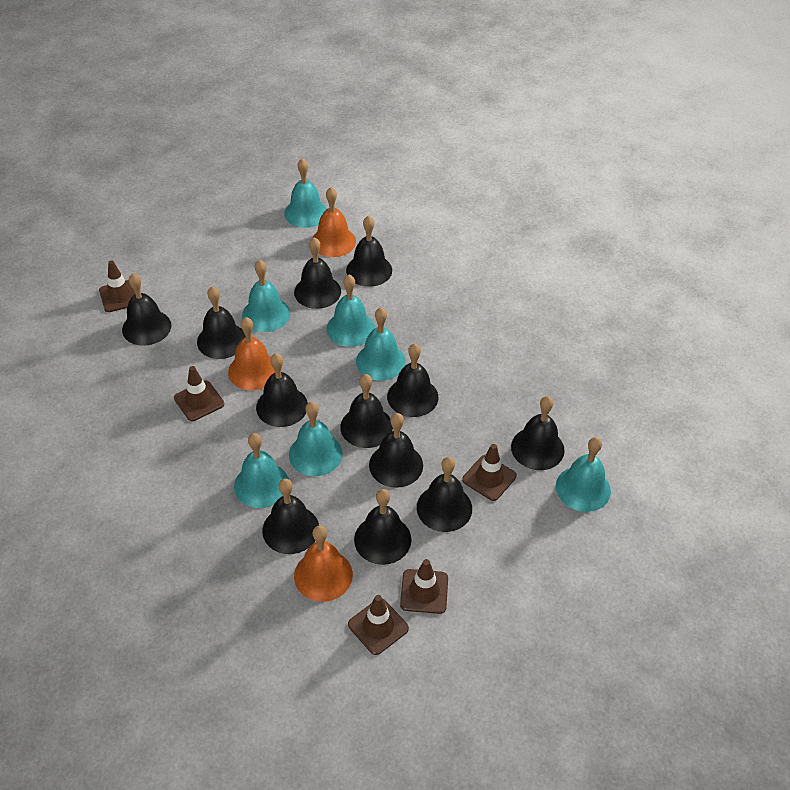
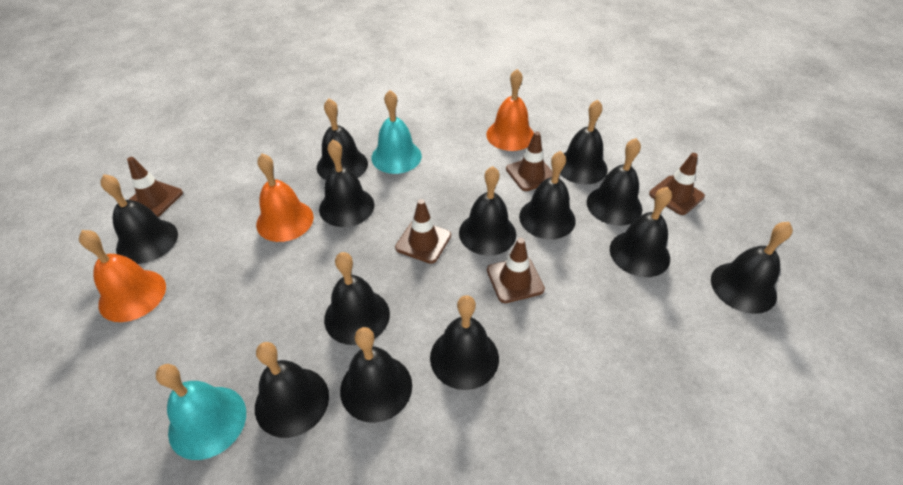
black bell: [122,273,171,346] [197,286,246,359] [256,353,308,427] [262,479,319,554] [294,237,341,309] [340,374,393,448] [346,216,392,287] [354,489,411,565] [369,413,423,488] [387,344,438,417] [417,457,472,532] [511,396,565,470] = 12 -> [101,174,178,264] [255,342,329,438] [317,99,368,180] [319,140,374,227] [324,252,390,345] [340,327,412,423] [430,295,499,390] [459,166,516,256] [519,151,576,239] [560,100,608,184] [587,138,642,226] [610,187,672,277] [711,222,793,314] = 13
turquoise bell: [234,433,289,508] [242,260,290,332] [284,158,327,228] [289,402,343,476] [326,275,375,347] [356,308,406,381] [556,437,611,512] = 7 -> [156,364,246,460] [371,90,422,174] = 2

